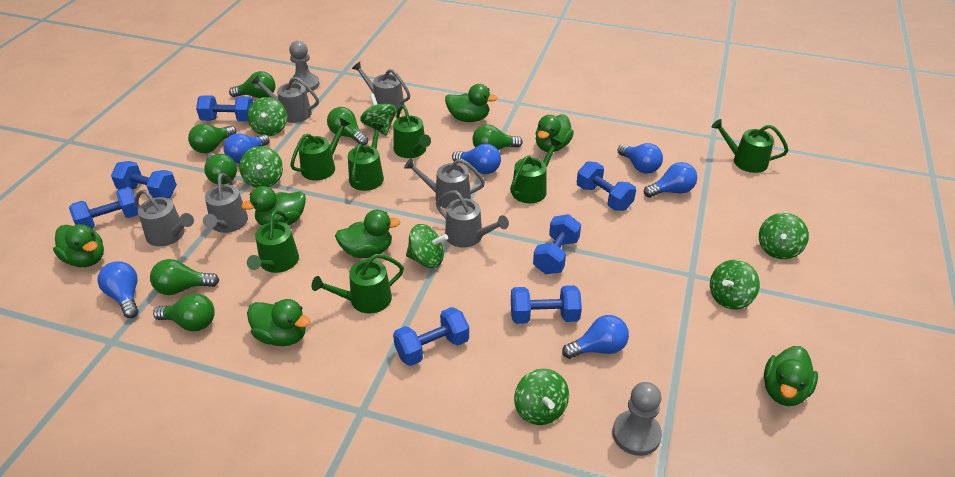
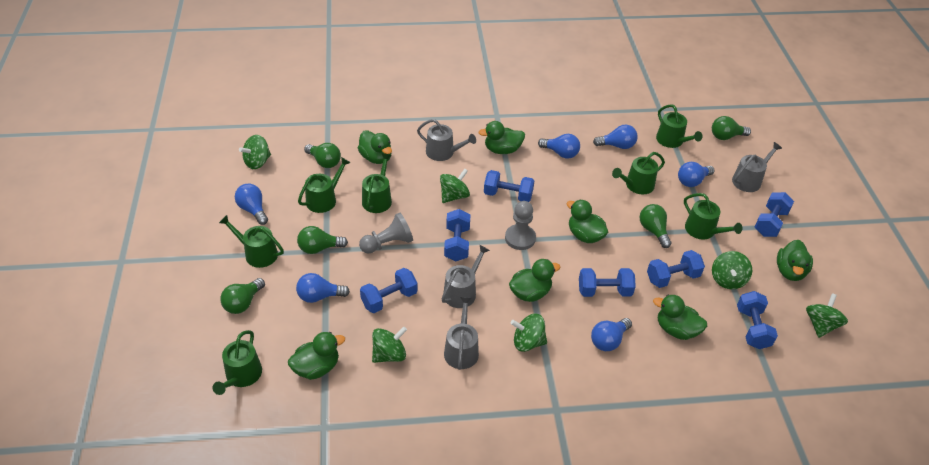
green light bulb: [150,259,219,295] [153,294,215,331] [188,124,236,153] [204,154,237,185] [229,71,275,98] [327,107,368,146] [472,125,523,150] = 7 -> [220,278,265,314] [297,226,348,254] [304,143,341,168] [640,204,672,248] [712,116,751,140] = 5
green spinning top: [239,146,283,188] [248,97,287,136] [360,94,397,136] [406,224,448,268] [514,368,569,425] [710,260,760,309] [759,213,809,259] = 7 -> [239,135,271,169] [372,326,407,363] [440,169,470,203] [511,314,547,352] [712,251,752,289] [806,293,848,338] = 6
grey watering can: [135,189,194,246] [203,173,248,233] [251,75,319,123] [352,62,410,111] [404,158,485,209] [436,190,509,248] = 6 -> [417,119,476,161] [442,245,490,308] [444,297,479,370] [732,142,782,192] = 4

